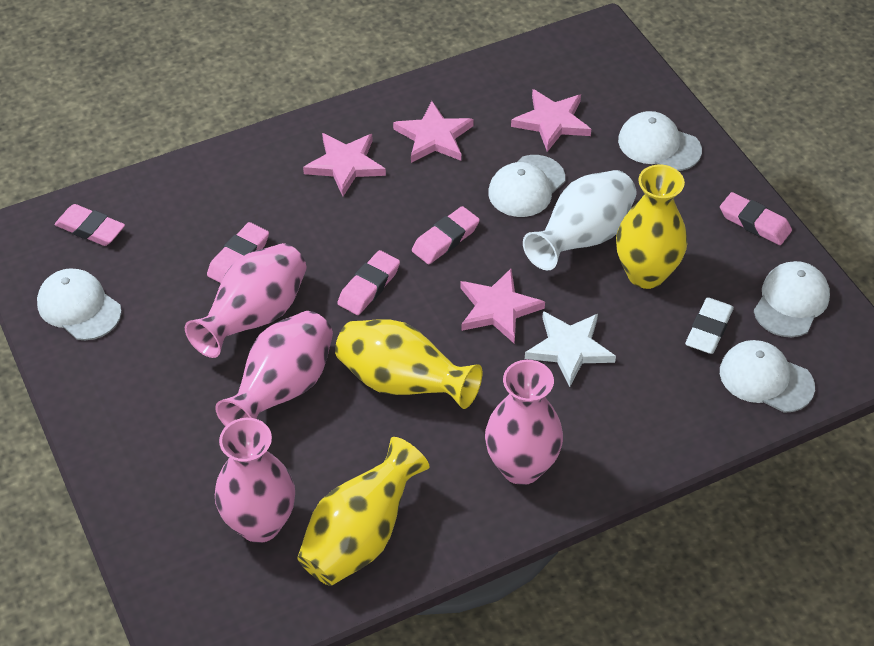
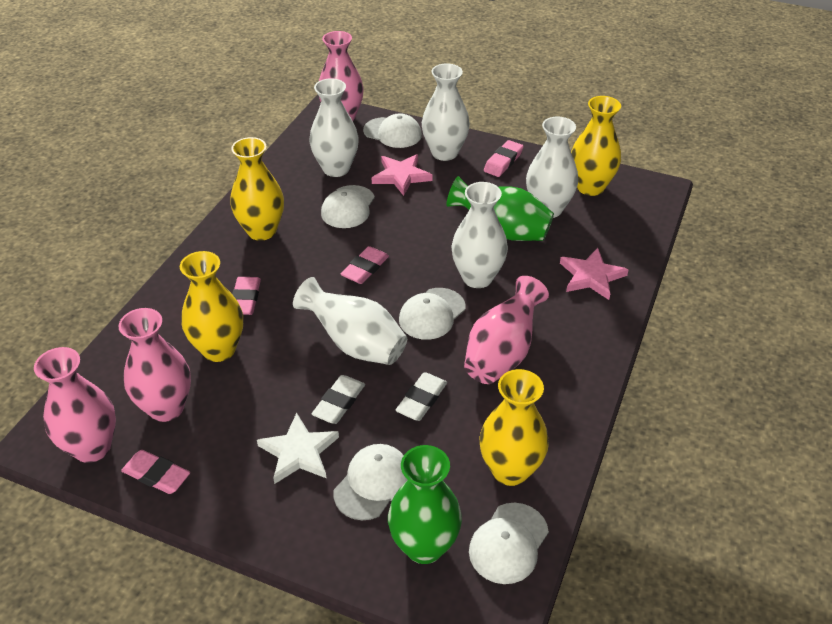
green vase: none = 0 -> [388,445,462,564] [446,176,554,241] = 2
pink eraser: [54,204,125,246] [207,222,269,283] [337,250,400,315] [412,206,480,264] [720,192,792,245] = 5 -> [121,450,190,494] [232,277,261,315] [341,246,389,284] [484,140,523,177] = 4
pink star: [303,133,386,196] [393,101,474,163] [460,269,545,343] [511,89,591,152] = 4 -> [372,154,433,196] [560,248,629,300] = 2
white eraser: [685,297,734,354] = 1 -> [312,375,365,424] [395,372,447,421] = 2
white vase: [523,170,636,270] = 1 -> [293,277,407,365] [309,78,359,177] [422,64,470,161] [451,182,508,288] [526,117,578,218] = 5
yellow vase: [297,437,430,586] [335,319,482,409] [616,165,687,289] = 3 -> [180,251,243,362] [230,137,284,241] [480,369,549,486] [571,96,621,196] = 4

